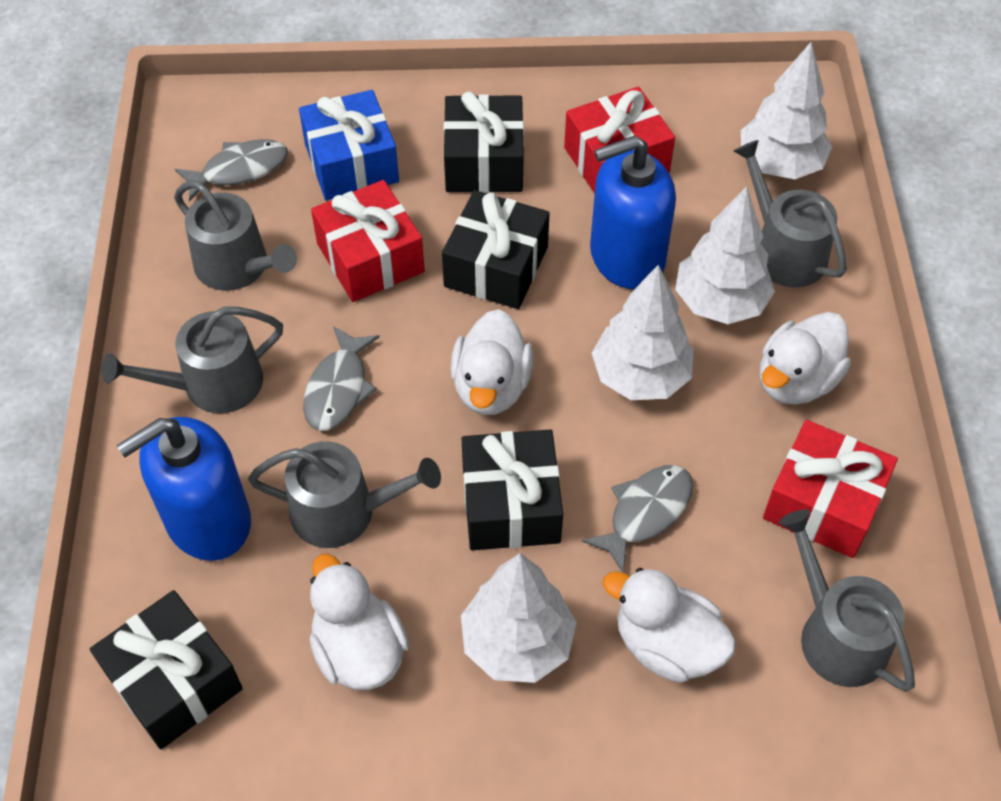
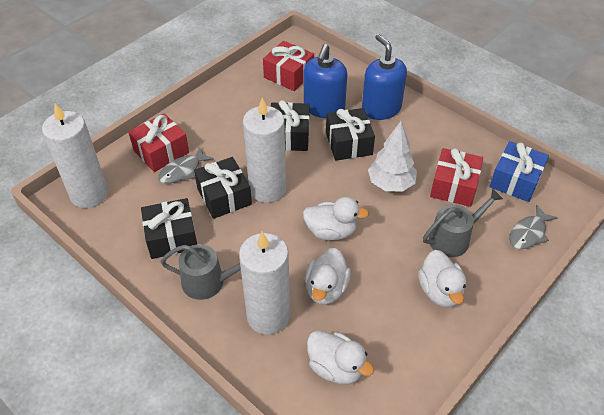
grey fish: [175,139,288,202] [303,326,379,431] [582,465,693,573] = 3 -> [158,147,214,184] [509,205,558,249] = 2
grey watering can: [101,307,283,413] [174,180,297,291] [248,441,441,548] [734,140,847,287] [779,510,915,692] = 5 -> [161,244,241,300] [423,189,503,257] = 2
white candle: none = 0 -> [42,103,108,208] [239,232,290,335] [243,98,286,203] = 3
white tree: [461,553,577,683] [592,264,694,400] [675,186,775,324] [741,42,832,179] = 4 -> [368,121,417,192] = 1

